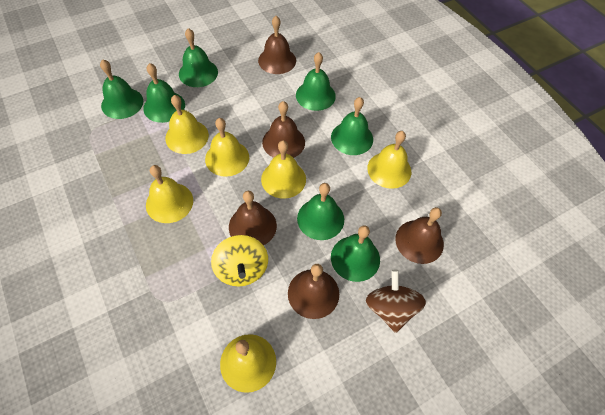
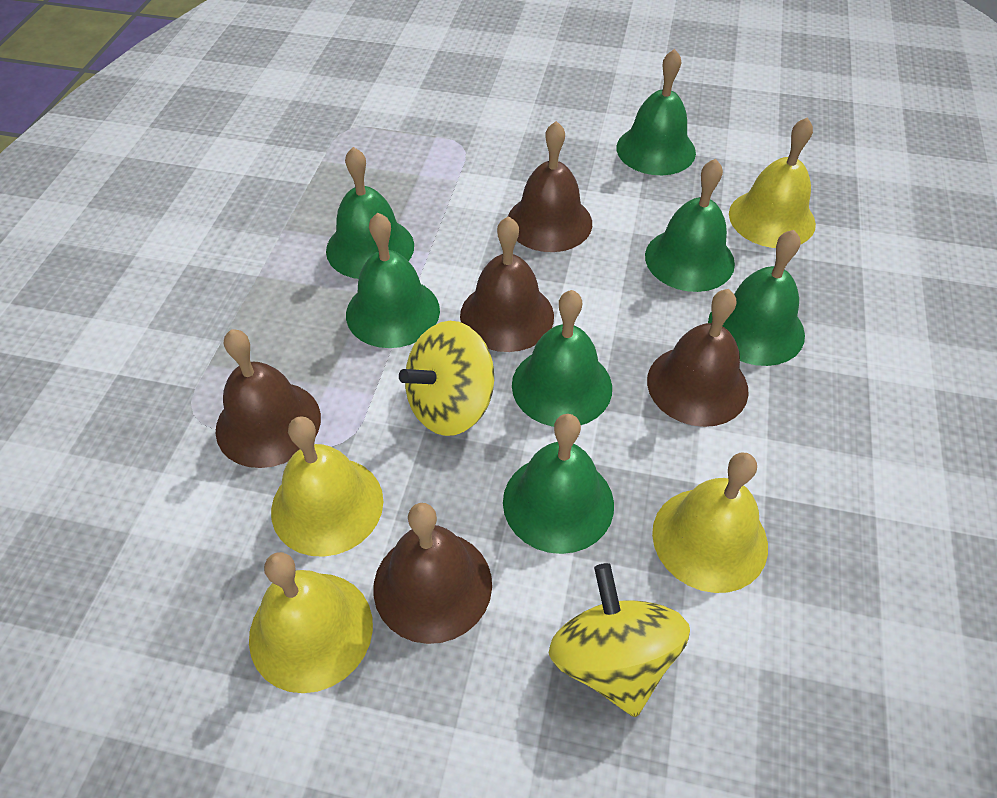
brown spinning top: [366,269,426,333] = 1 -> none = 0
yellow bell: [146,165,193,223] [165,95,209,154] [205,118,249,177] [220,334,276,393] [261,140,306,199] [367,131,411,189] = 6 -> [249,552,373,693] [271,416,383,557] [652,452,768,593] [729,117,816,248] = 4
yellow spinning top: [211,235,268,286] = 1 -> [399,321,494,436] [549,563,690,717] = 2

